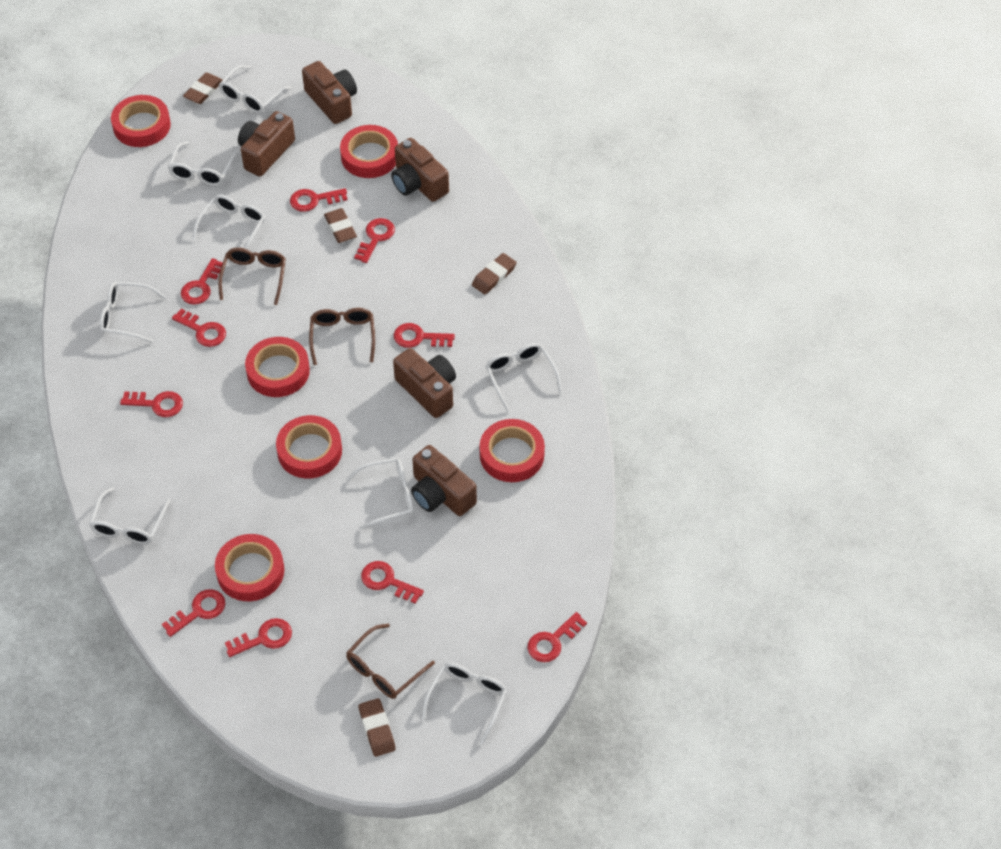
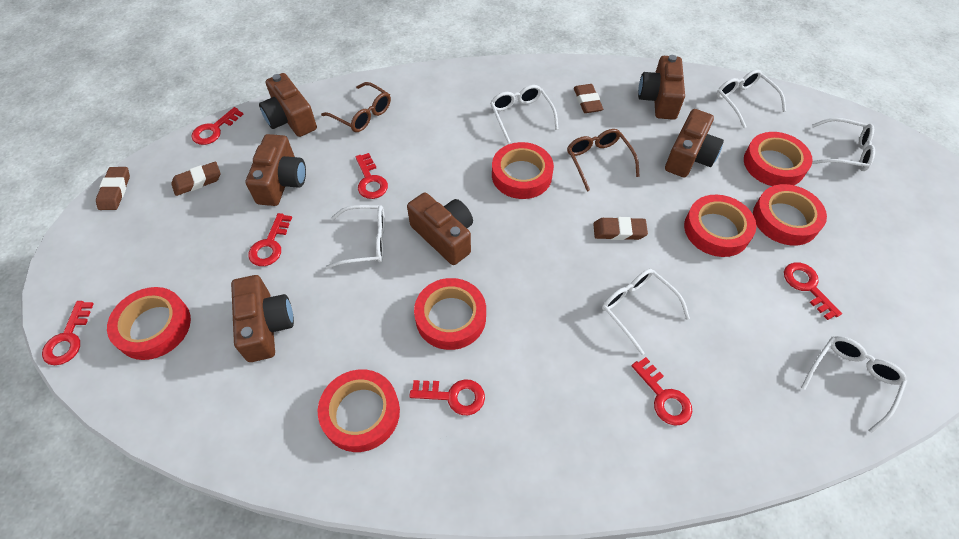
brown camera: [238,111,295,176] [302,61,357,124] [391,138,449,202] [393,348,456,418] [411,445,477,516] = 5 -> [231,275,294,362] [246,134,306,206] [259,73,317,137] [407,193,473,265] [638,55,685,120] [665,109,724,177] = 6
brown glasses: [218,248,286,305] [309,308,375,365] [346,623,435,699] = 3 -> [321,82,391,132] [567,129,640,192] = 2
red key: [120,391,183,417] [162,589,226,637] [172,308,226,347] [181,258,223,305] [225,618,292,657] [290,188,348,212] [354,218,395,263] [361,561,424,604] [394,323,455,348] [527,612,587,662] = 10 -> [42,301,93,365] [192,107,243,145] [248,213,292,266] [356,153,388,199] [409,379,485,415] [631,357,692,426] [784,262,842,320] = 7
red tape: [111,95,171,147] [215,534,284,601] [245,337,310,397] [276,415,342,479] [340,125,398,178] [480,419,545,482] = 6 -> [107,287,191,360] [318,369,400,452] [414,278,486,350] [492,142,554,199] [684,195,756,257] [744,132,812,186] [753,184,827,246] = 7
white glasses: [89,487,171,544] [100,282,166,343] [168,142,238,186] [192,195,265,249] [219,65,292,113] [346,458,413,530] [421,662,507,744] [485,343,562,412] = 8 -> [326,205,385,269] [490,85,559,143] [602,269,690,355] [717,70,786,128] [801,336,907,433] [812,118,875,171] = 6

